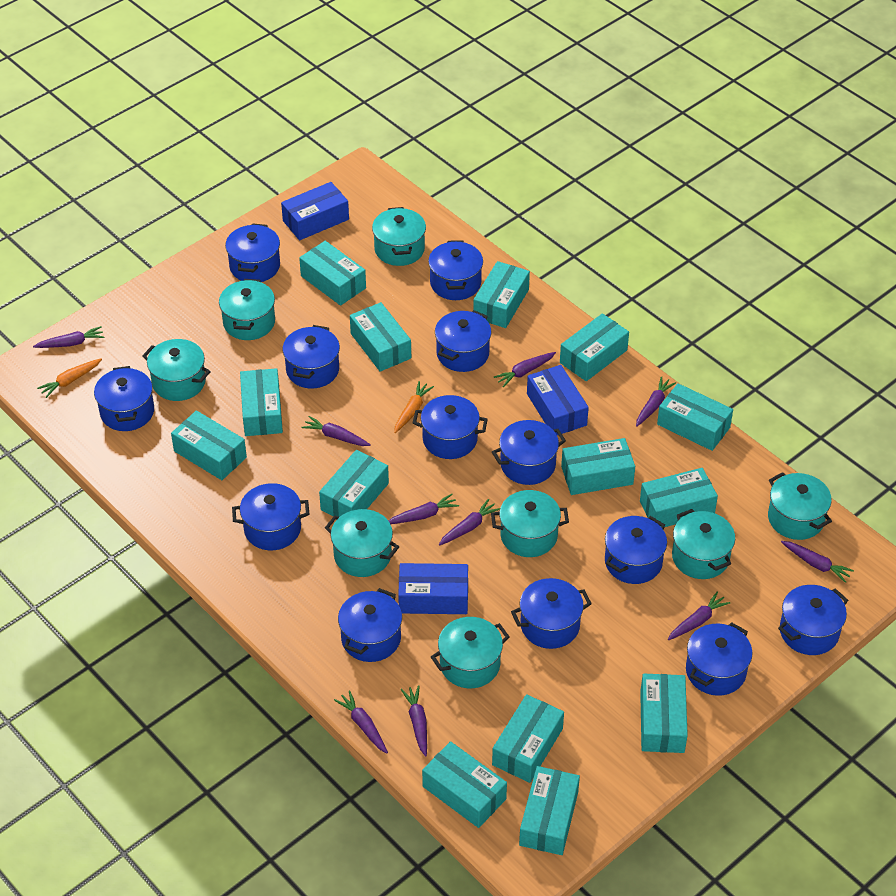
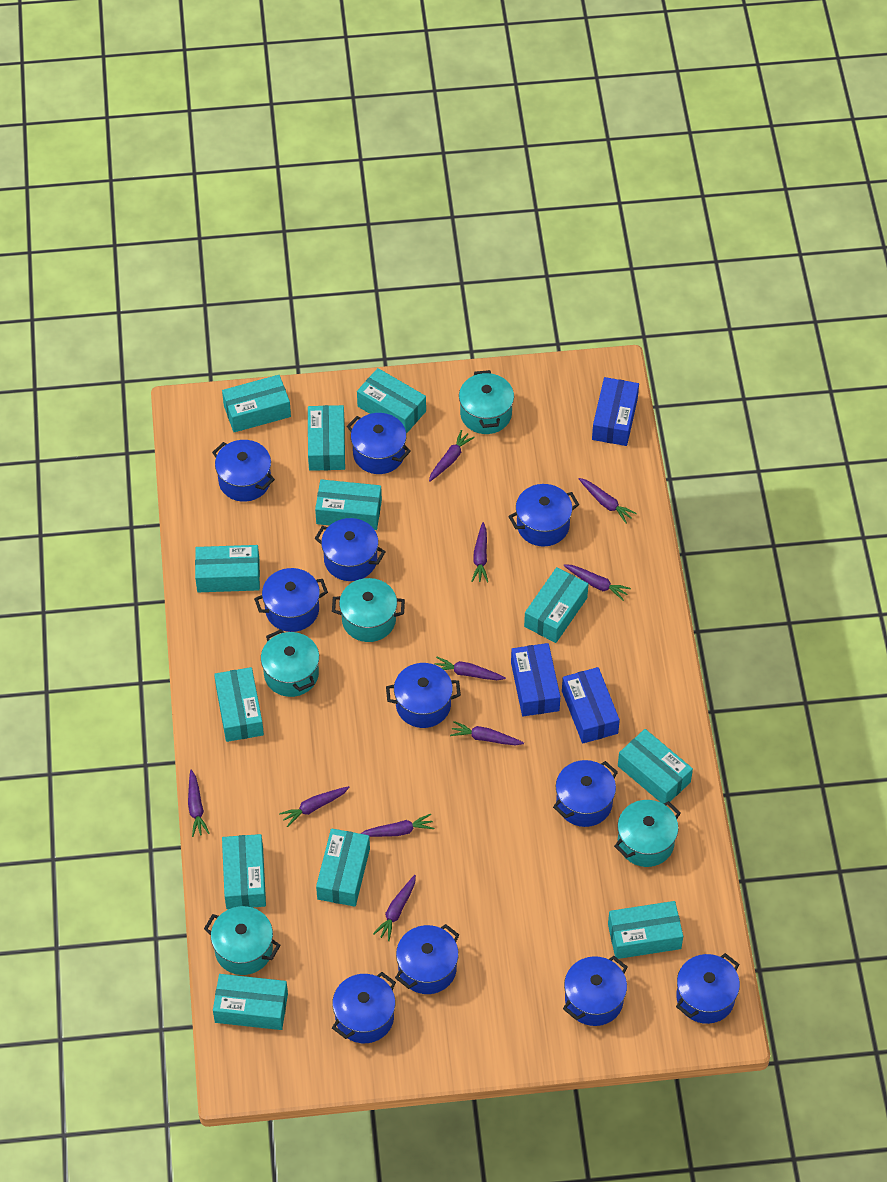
blue pot: [94,366,154,431] [225,223,280,282] [232,483,310,550] [283,325,340,389] [338,588,402,662] [413,395,488,459] [428,241,483,300] [435,310,491,372] [492,420,566,485] [511,578,592,649] [605,516,667,584] [686,622,752,696] [778,585,848,655] = 13 -> [212,440,275,502] [254,568,328,632] [314,518,386,581] [332,972,396,1043] [347,413,411,474] [386,663,461,728] [395,924,459,994] [508,484,579,547] [553,760,618,827] [563,956,627,1026] [676,953,740,1024] = 11
orange carrot: [37,358,102,398] [394,381,434,433] = 2 -> none = 0
turquoise box: [171,410,247,480] [240,368,283,436] [299,241,366,306] [319,450,389,517] [350,302,411,372] [422,741,507,828] [473,261,530,328] [492,694,564,783] [519,766,580,855] [560,313,629,381] [561,438,635,495] [640,468,718,527] [640,674,688,753] [657,383,733,451] = 14 -> [195,545,260,592] [213,974,288,1030] [214,667,264,742] [222,375,291,432] [222,834,266,909] [308,405,345,471] [315,479,382,530] [316,828,370,907] [357,368,426,434] [524,567,588,643] [608,901,683,959] [618,729,693,804] = 12
turquoise pot: [142,339,211,401] [219,279,275,340] [325,509,399,577] [372,207,426,266] [431,617,510,688] [491,490,569,557] [672,509,735,579] [768,472,832,540] = 8 -> [204,906,281,975] [261,629,319,697] [332,578,405,642] [459,370,514,434] [614,800,681,867] = 5

